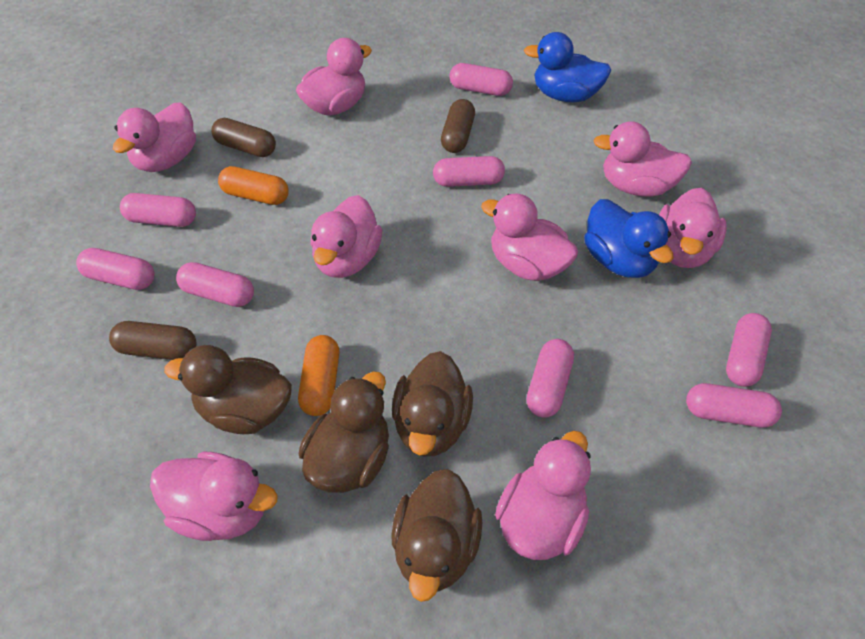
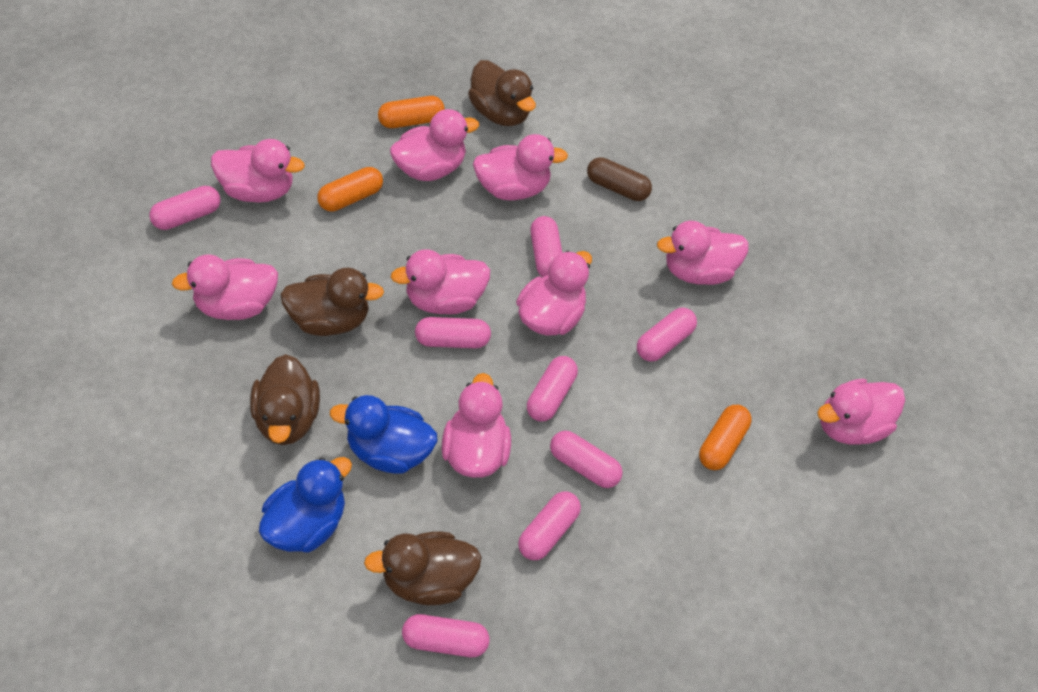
brown capsule: [109,321,196,360] [211,118,276,157] [441,99,475,153] = 3 -> [587,157,652,201] = 1
orange capsule: [218,166,289,205] [298,335,340,416] = 2 -> [317,167,383,211] [378,96,445,128] [699,405,752,470] = 3
pink duck: [113,102,196,172] [150,452,278,541] [296,38,372,116] [310,195,382,278] [481,193,578,281] [495,431,591,560] [593,121,692,197] [659,188,727,268] = 8 -> [172,254,278,320] [211,139,305,203] [390,109,479,181] [391,249,490,314] [442,373,511,478] [473,134,568,200] [516,251,592,336] [657,221,749,285] [817,379,905,445] = 9

